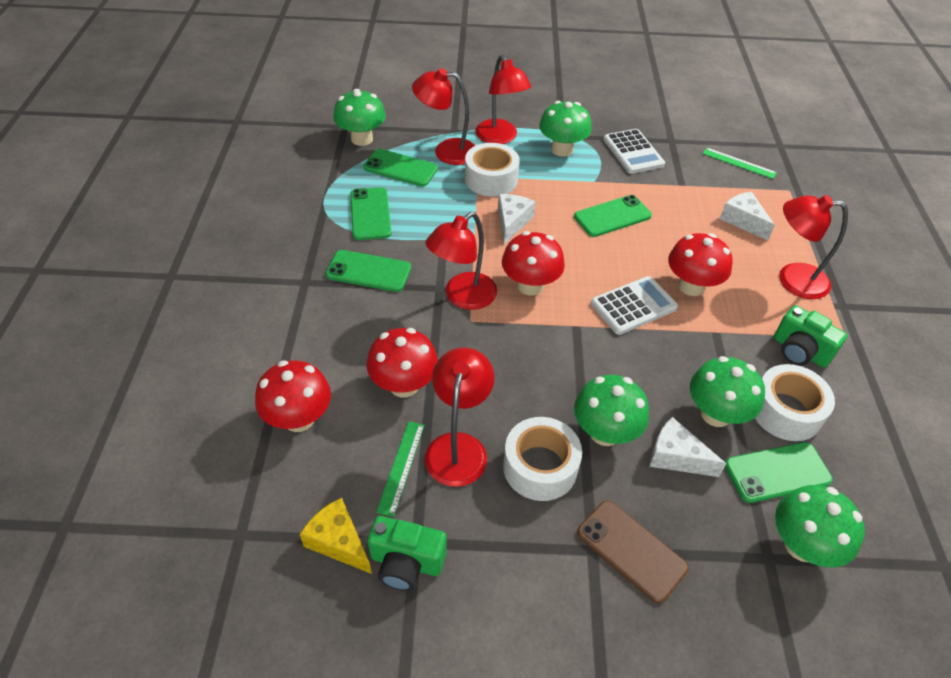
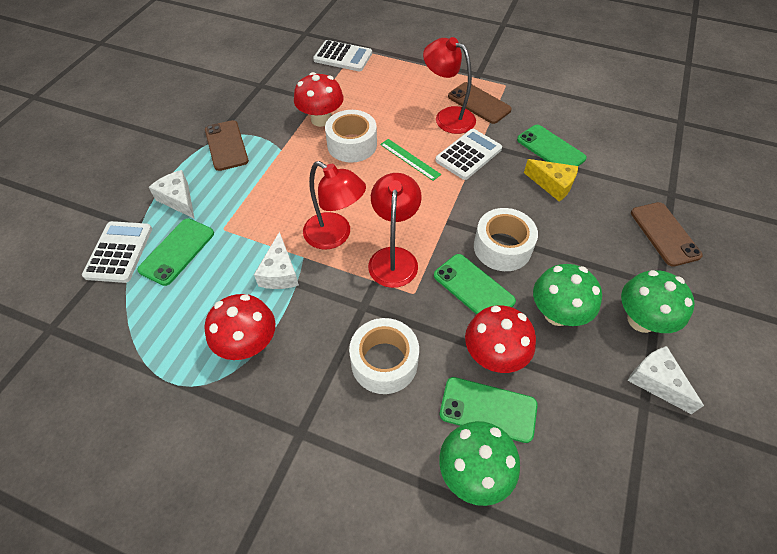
brown phone: [577,500,689,603] = 1 -> [205,120,249,171] [448,82,512,124] [631,202,703,267] = 3
green camera: [368,516,447,591] [774,305,847,368] = 2 -> none = 0
green mushroom: [333,89,386,146] [539,101,592,157] [574,375,649,446] [690,356,765,427] [775,485,865,567] = 5 -> [439,421,520,506] [533,264,602,326] [621,270,695,333] = 3
green phone: [326,250,411,292] [350,187,391,240] [363,149,438,187] [574,195,652,237] [725,442,833,503] = 5 -> [137,218,214,286] [434,254,516,315] [440,377,538,443] [517,125,587,166] = 4
green ruler: [376,421,424,517] [702,148,777,179] = 2 -> [380,139,441,181] = 1
red lamp: [412,68,475,165] [425,348,494,487] [426,212,497,310] [475,55,531,144] [779,195,848,299] = 5 -> [303,161,366,249] [368,173,422,288] [423,37,476,134] = 3
red mushroom: [255,360,331,432] [367,328,438,398] [502,231,565,295] [668,233,733,296] = 4 -> [205,294,275,360] [294,72,344,127] [465,305,536,373] = 3
white calculator: [591,276,678,335] [603,129,665,174] = 2 -> [82,221,152,283] [313,40,372,71] [435,129,502,180] = 3

